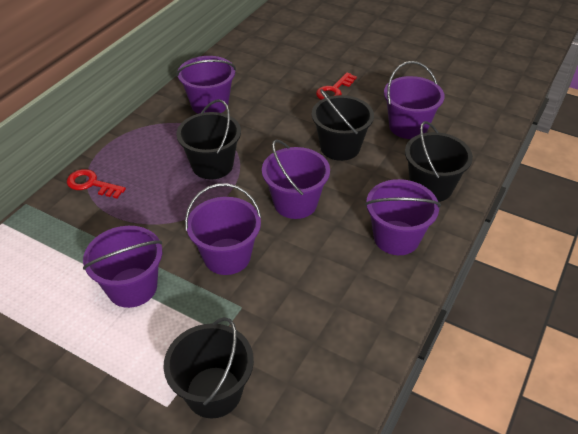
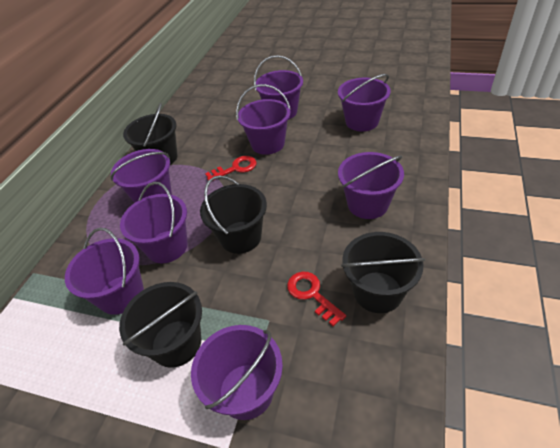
purple bucket: [83,226,162,308] [176,56,236,114] [185,183,262,275] [262,139,330,219] [365,179,441,255] [384,61,445,139] = 6 -> [65,228,144,315] [111,149,172,203] [120,182,188,263] [191,325,283,420] [236,84,291,155] [254,55,303,120] [338,74,391,131] [338,152,404,219] = 8

